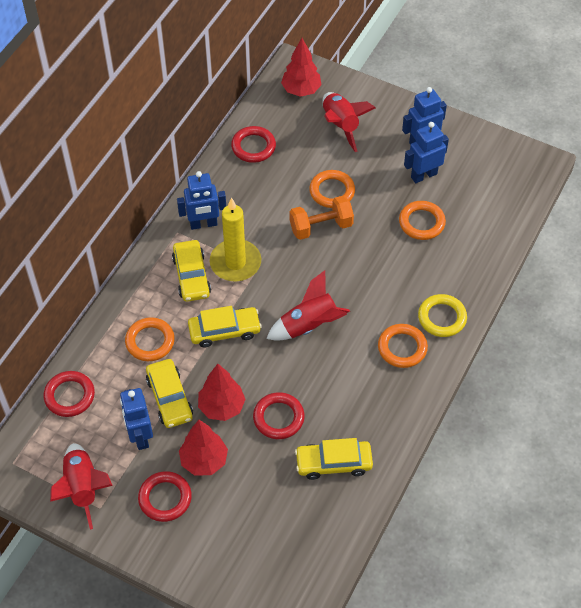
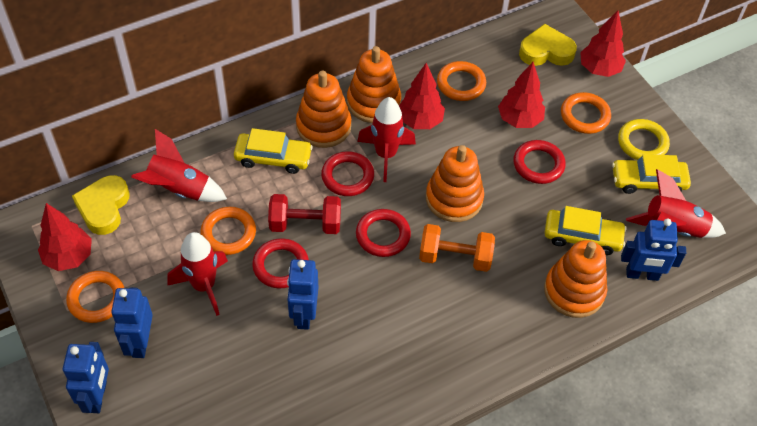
orange stacking toy: none = 0 -> [296,71,351,148] [347,46,401,123] [426,145,484,222] [544,240,607,318] = 4
red dumbbell: none = 0 -> [268,194,341,234] = 1
red rocket: [50,443,113,530] [266,270,350,341] [323,92,376,152] = 3 -> [131,129,227,202] [167,232,228,316] [357,97,416,182] [626,169,726,238] = 4
red tree: [179,420,228,476] [198,364,246,421] [281,38,322,97] = 3 -> [38,203,92,271] [399,63,445,129] [498,62,545,128] [580,10,626,77] = 4
yellow candle: [210,197,261,281] = 1 -> none = 0
yellow car: [146,359,193,428] [172,240,211,302] [188,306,262,348] [295,438,373,480] = 4 -> [234,128,313,174] [544,206,627,255] [612,154,691,194] = 3
yellow heart: none = 0 -> [72,175,130,235] [519,24,577,66] = 2

